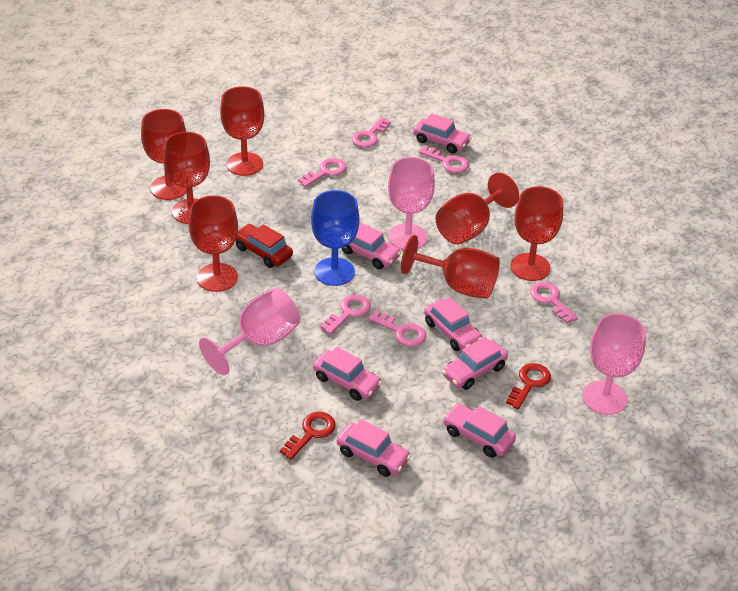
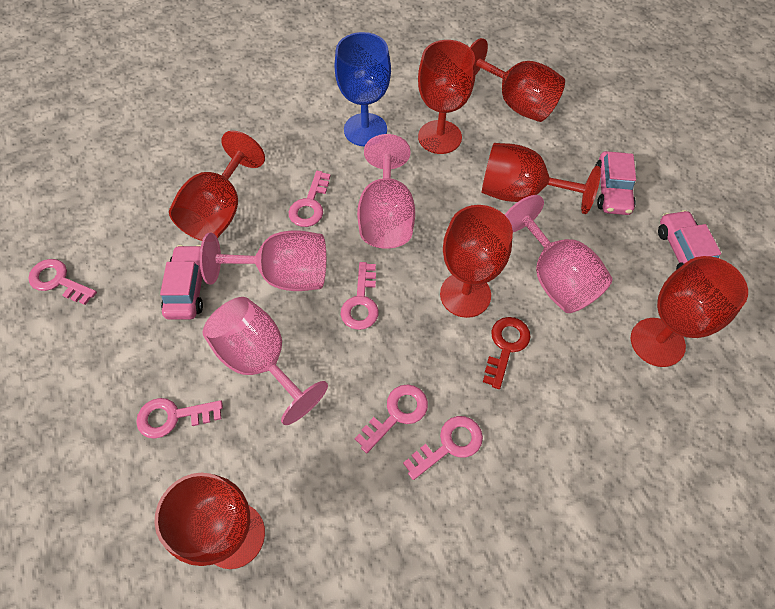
pink car: [313,347,382,401] [337,419,411,477] [342,222,402,269] [413,113,472,154] [424,297,483,351] [442,337,508,390] [443,403,516,458] = 7 -> [160,245,203,320] [595,151,636,215] [658,210,721,270] = 3
pink goblet: [199,288,300,376] [388,157,435,250] [583,313,646,415] = 3 -> [200,230,326,291] [203,297,328,425] [357,134,415,249] [505,195,613,313] = 4
red car: [235,224,293,268] = 1 -> none = 0
red key: [280,412,336,460] [506,363,551,409] = 2 -> [483,317,531,389] = 1

